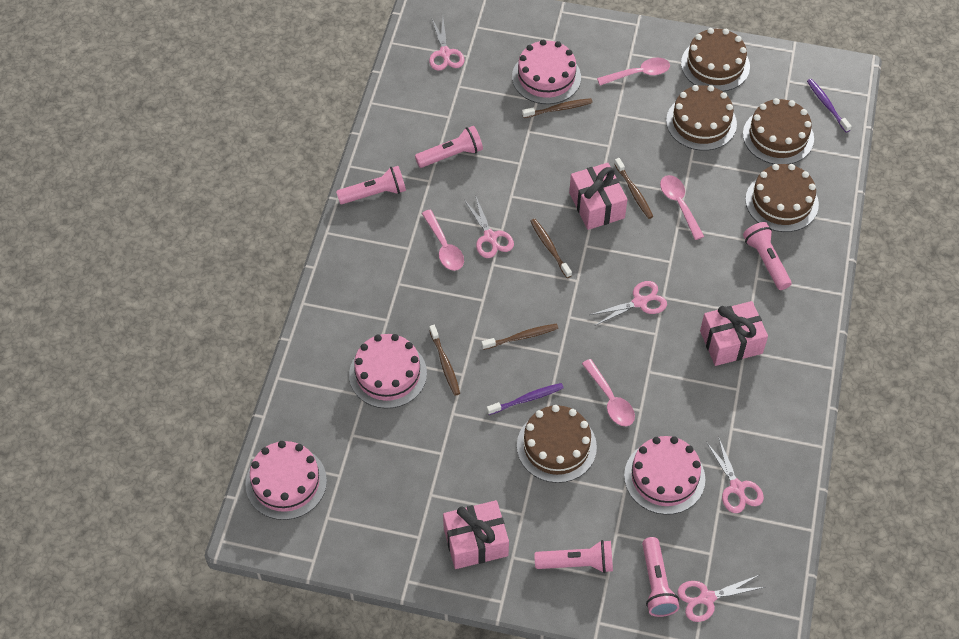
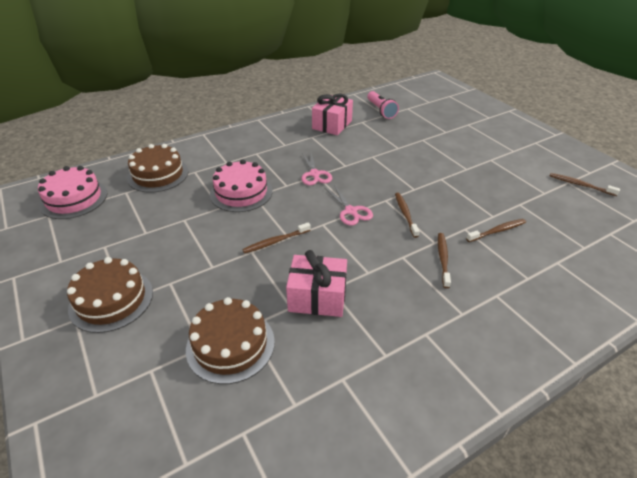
brown cake: [517,405,597,483] [666,85,737,151] [681,28,750,92] [743,98,814,164] [745,164,819,232] = 5 -> [67,257,153,333] [127,144,189,193] [186,297,275,384] = 3
pink cake: [245,441,327,520] [349,334,427,409] [512,40,581,104] [624,436,705,515] = 4 -> [38,166,107,219] [210,160,273,212] = 2
pink flashlight: [336,166,406,204] [415,126,483,168] [534,540,613,573] [642,537,679,617] [743,222,792,290] = 5 -> [367,91,399,119] = 1
pink gift: [443,500,509,569] [569,163,627,230] [700,301,768,366] = 3 -> [286,250,347,317] [312,94,353,135] = 2
pink scissors: [429,19,465,71] [464,195,514,258] [590,281,667,326] [678,575,765,622] [706,439,764,513] = 5 -> [302,153,332,185] [325,185,373,226] = 2
pink spoon: [422,210,464,271] [582,359,635,426] [597,58,670,85] [660,175,704,240] = 4 -> none = 0
purple toothbrush: [487,383,564,415] [807,79,851,132] = 2 -> none = 0

